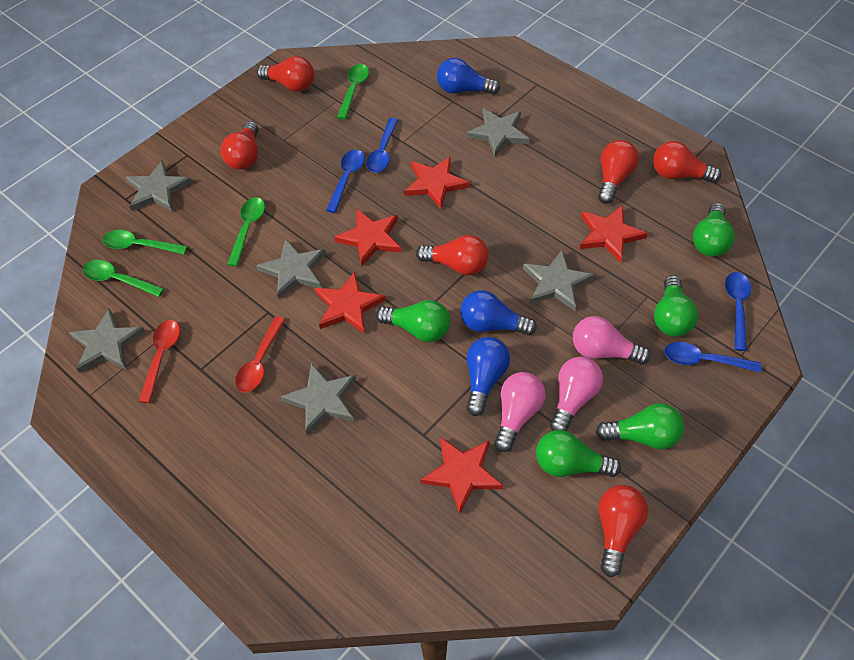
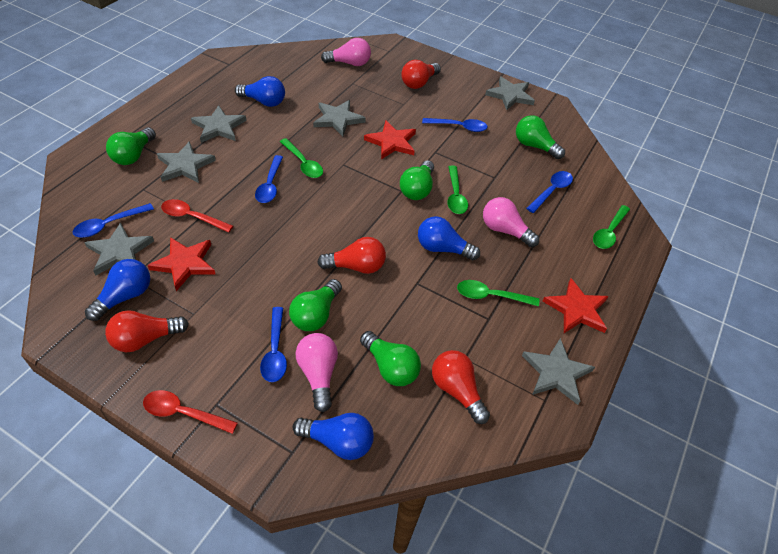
blue light bulb: [437,58,500,95] [460,290,537,335] [466,337,510,416] = 3 -> [85,259,150,321] [235,76,285,107] [293,413,374,460] [418,216,480,260] = 4
blue spoon: [326,150,365,213] [366,118,398,173] [664,342,761,373] [725,272,751,351] = 4 -> [73,203,154,238] [255,155,283,203] [260,307,287,382] [422,118,488,132] [526,171,573,213] = 5
red light bulb: [221,121,258,170] [257,56,314,92] [416,235,489,275] [598,140,639,204] [599,485,648,577] [653,141,721,183] = 6 -> [105,310,189,352] [317,237,386,274] [401,60,441,89] [432,350,490,424] = 4
red star: [315,271,386,334] [334,209,401,266] [404,156,470,209] [420,437,503,514] [580,205,648,263] = 5 -> [147,237,215,291] [364,120,416,159] [542,278,608,333] = 3

